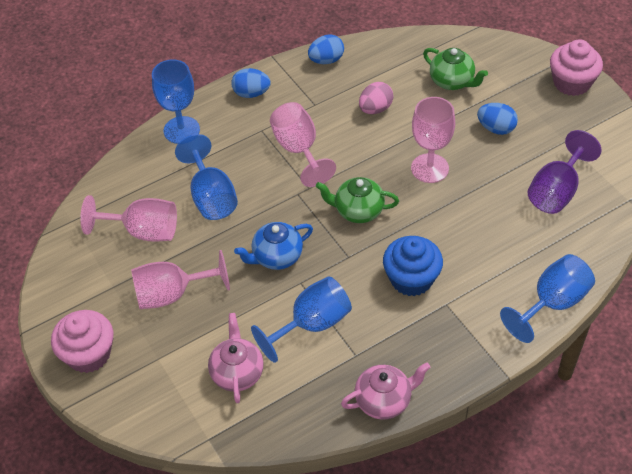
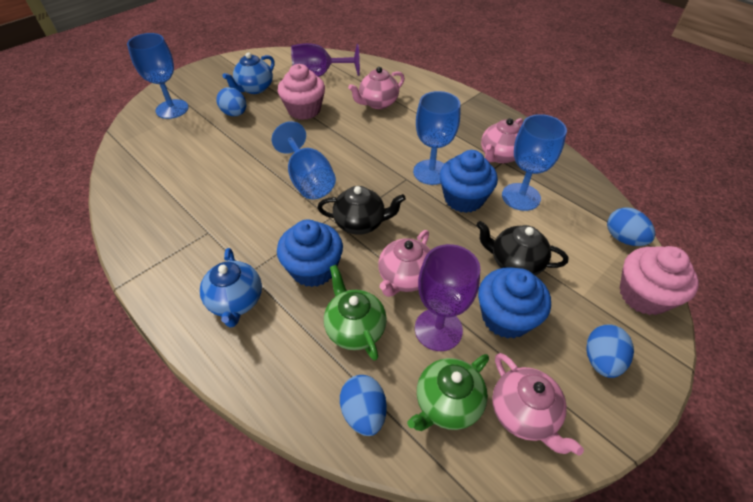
black teapot: none = 0 -> [318,186,406,235] [476,221,568,275] = 2
blue cupcake: [383,236,443,296] = 1 -> [277,220,343,287] [440,150,498,213] [478,267,551,339] = 3
blue egg: [231,68,270,98] [308,34,344,64] [477,103,518,135] = 3 -> [216,87,246,116] [340,375,387,436] [586,324,634,378] [607,207,655,246] = 4
blue teapot: [234,222,313,270] = 1 -> [200,248,262,327] [222,52,275,94] = 2
pink egg: [359,82,393,114] = 1 -> none = 0
pink goblet: [80,195,177,242] [131,250,230,309] [270,102,336,187] [411,97,455,183] = 4 -> none = 0
pink teapot: [208,313,264,403] [341,363,431,420] = 2 -> [348,67,405,109] [378,230,430,297] [481,118,523,163] [492,353,584,456] = 4
purple goblet: [528,130,601,214] = 1 -> [291,43,360,77] [415,244,480,351] = 2

